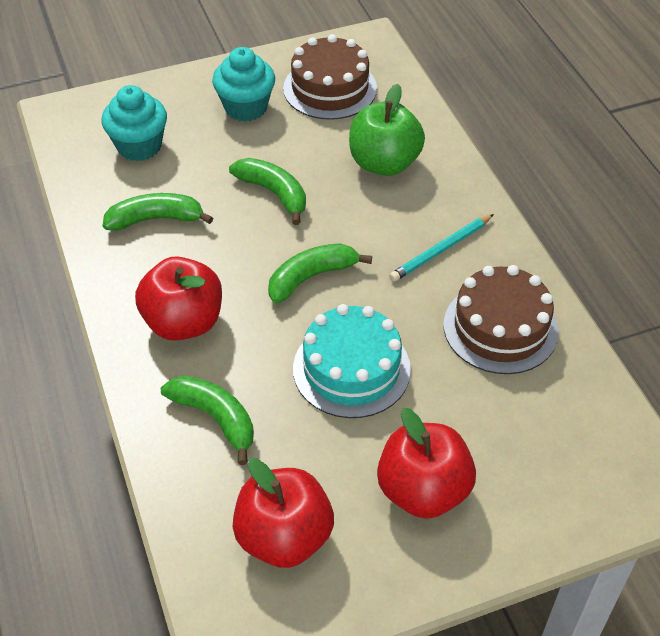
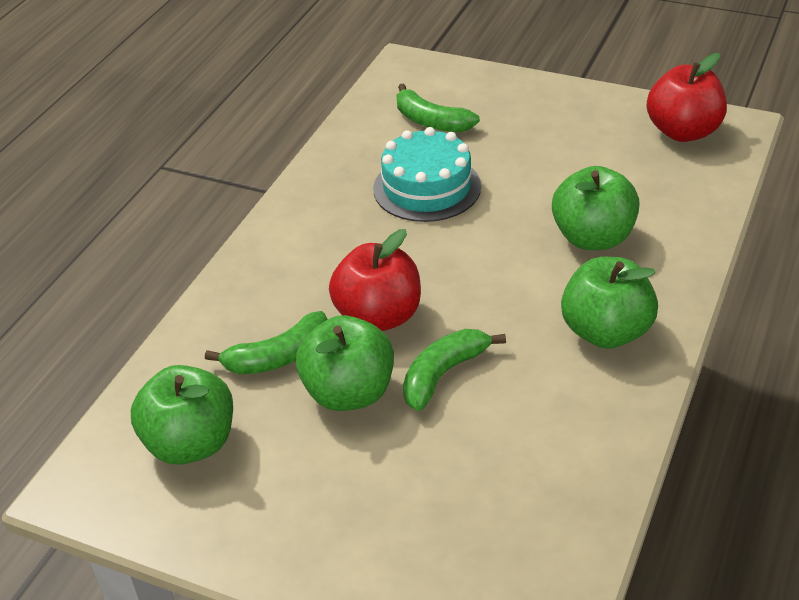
brown cake: [283,34,377,120] [444,265,559,374] = 2 -> none = 0
green apple: [349,84,425,176] = 1 -> [131,365,233,465] [296,315,394,411] [552,166,640,250] [561,257,658,349] = 4
green banana: [103,193,213,230] [161,376,254,465] [229,158,306,225] [268,243,372,303] = 4 -> [205,311,328,374] [397,83,480,132] [403,329,506,411] = 3
red apple: [135,256,222,341] [233,458,334,568] [377,408,476,519] = 3 -> [329,229,421,331] [647,53,727,142] = 2
turquoise cupcake: [102,85,167,161] [212,47,275,121] = 2 -> none = 0
turquoise pencil: [389,214,494,282] = 1 -> none = 0

